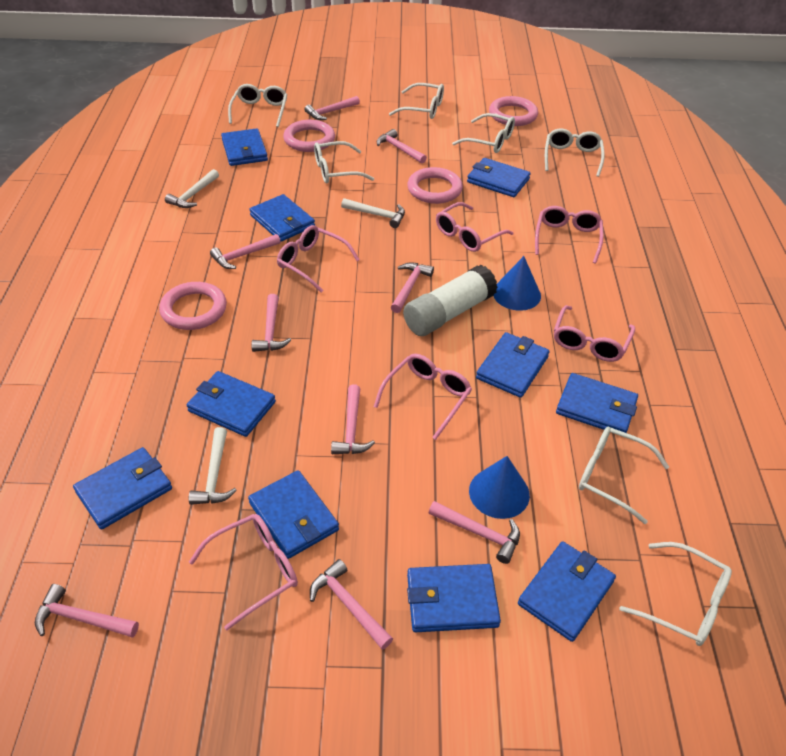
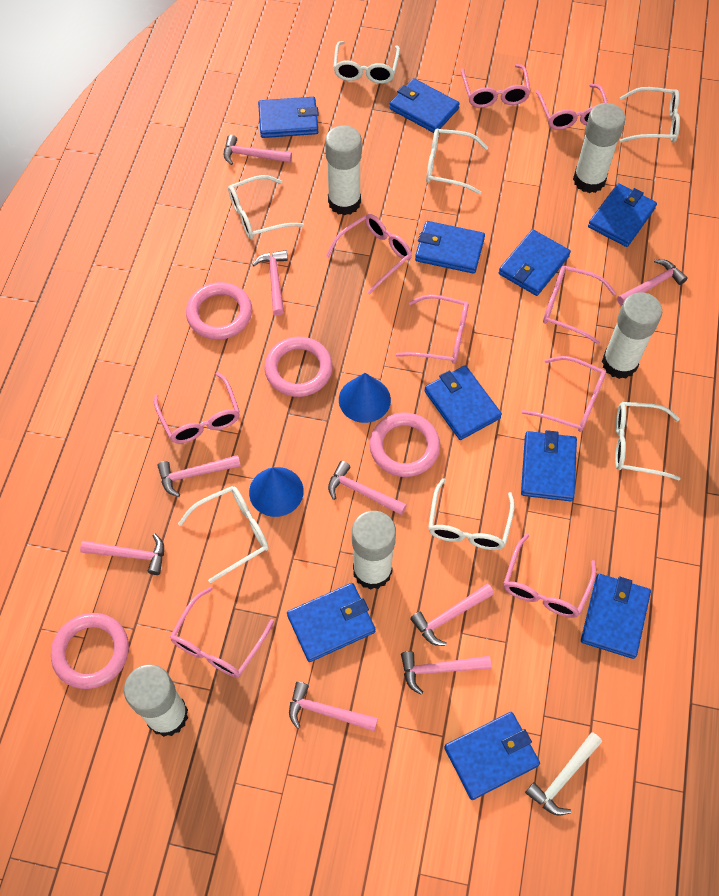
pink glasses: [189,514,298,630] [277,225,360,293] [374,354,472,440] [436,202,513,252] [535,206,603,263] [554,305,635,362] = 6 -> [154,372,240,443] [170,587,274,678] [326,214,412,295] [395,295,469,364] [461,64,531,108] [504,534,596,618] [522,356,606,432] [536,84,608,130] [543,266,616,345] = 9
white glue stick: [403,265,498,336] = 1 -> [124,664,188,737] [325,125,362,216] [352,511,396,590] [573,103,625,193] [602,292,662,379] = 5
white hammer: [165,169,219,208] [189,427,237,505] [341,198,405,228] = 3 -> [525,732,602,816] = 1

